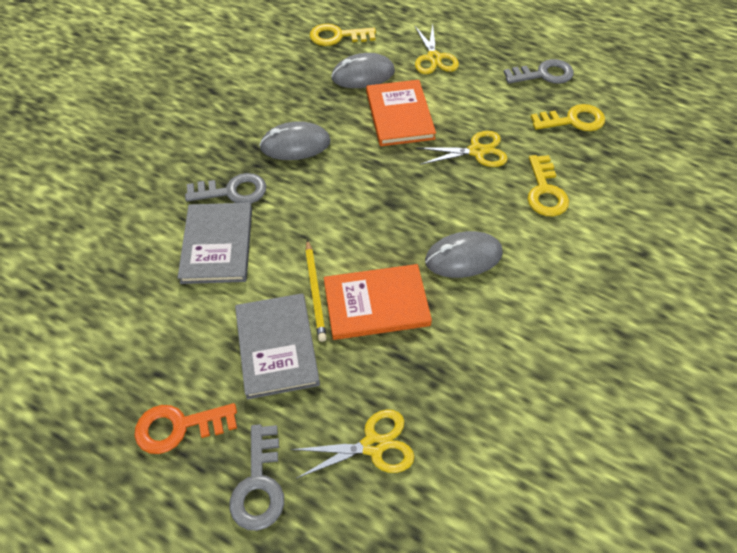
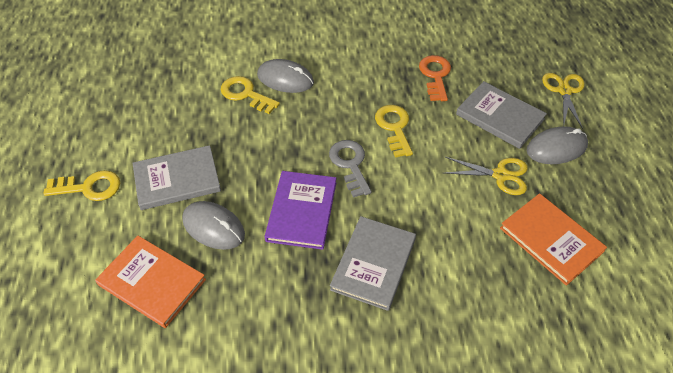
grey book: [178,203,252,284] [235,293,320,399] = 2 -> [133,145,221,210] [330,216,416,311] [456,81,547,149] = 3
grey key: [185,173,266,204] [229,424,284,531] [504,59,574,84] = 3 -> [329,140,371,198] = 1
purple book: none = 0 -> [265,171,336,250] = 1
yellow pencil: [305,239,327,342] = 1 -> none = 0
yellow scissors: [291,409,414,479] [415,24,459,74] [417,131,508,167] = 3 -> [445,157,528,195] [542,73,585,129] = 2

